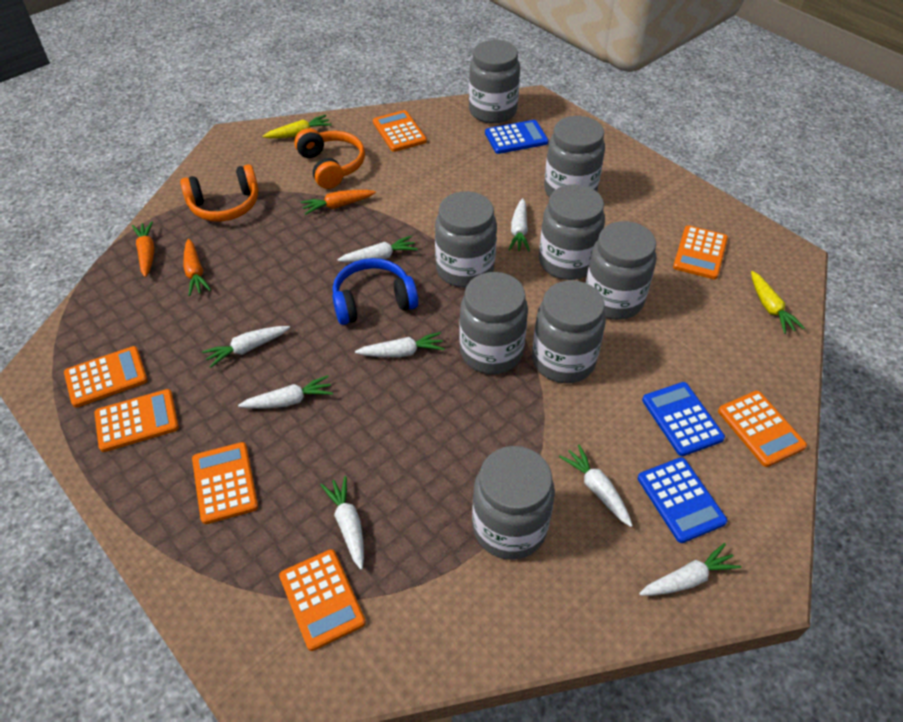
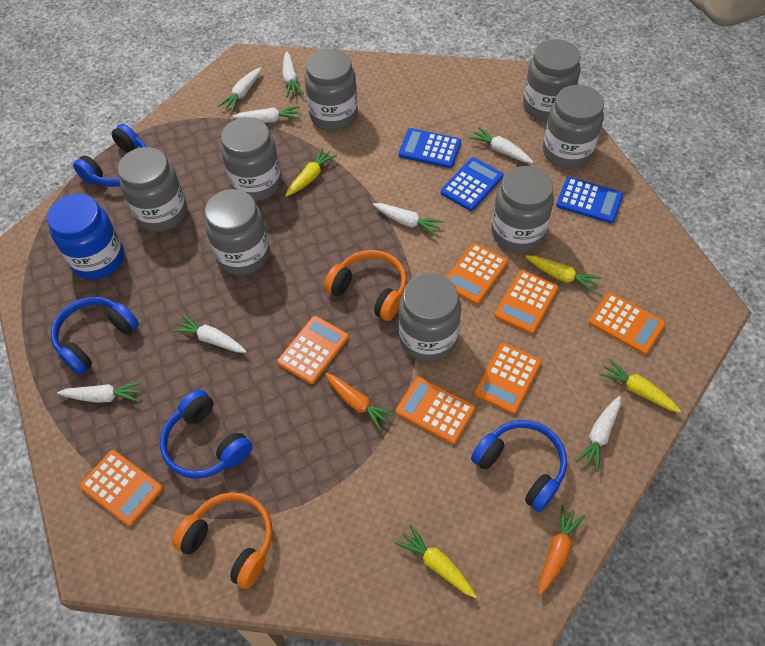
blue headphones: [333,258,418,325] = 1 -> [51,297,139,375] [73,124,146,187] [160,390,252,479] [471,420,567,512] = 4
blue jar: none = 0 -> [47,194,124,280] = 1
orange carrot: [132,221,154,277] [183,239,211,296] [300,190,376,215] = 3 -> [325,373,395,432] [538,505,585,595] = 2
yellow carrot: [262,115,332,138] [751,271,805,334] = 2 -> [285,148,337,197] [395,525,477,598] [525,255,602,293] [599,359,681,413] = 4

